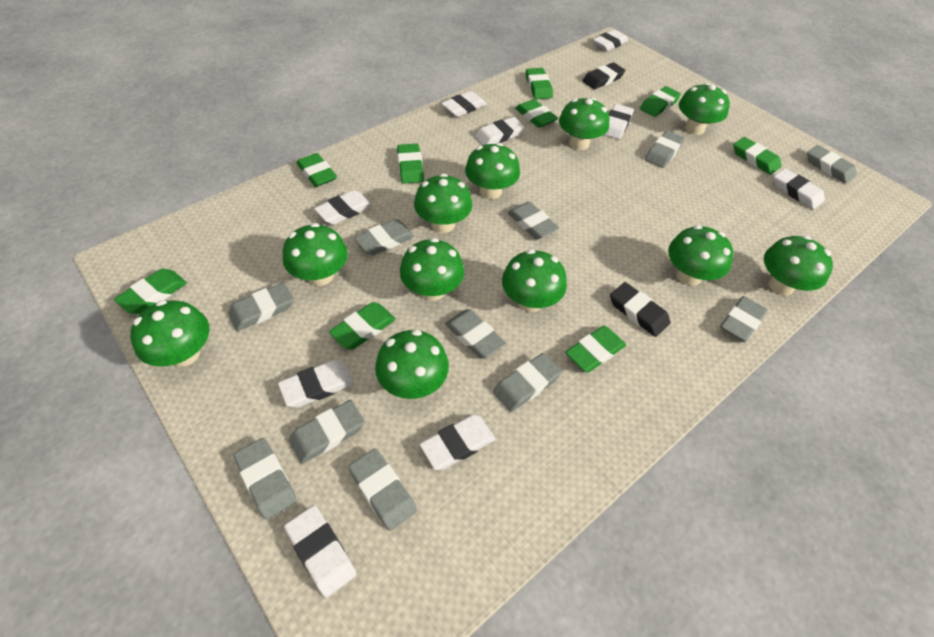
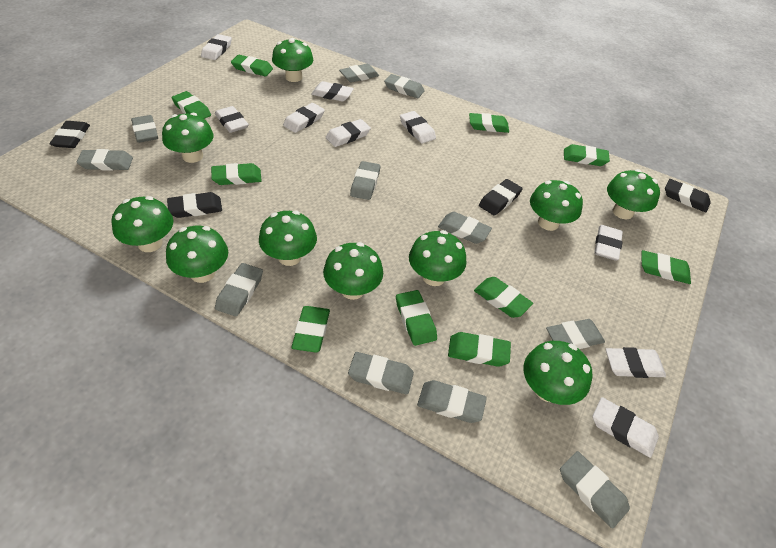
black eraser: [583,63,625,89] [610,282,670,337] = 2 -> [49,121,90,148] [167,192,222,218] [479,179,523,216] [665,179,711,212] = 4
green eraser: [114,269,187,314] [297,153,337,187] [329,302,396,349] [397,143,424,184] [515,99,558,128] [526,68,553,99] [565,326,626,372] [640,86,681,117] [733,137,781,175] = 9 -> [172,91,211,119] [211,163,262,185] [231,55,273,76] [292,306,330,353] [396,290,437,346] [448,332,511,367] [469,113,509,133] [474,277,533,318] [564,144,610,166] [642,250,691,284] = 10
green mushroom: [130,300,210,367] [283,223,348,286] [375,330,449,399] [400,238,464,301] [414,174,472,233] [465,143,520,199] [502,249,567,312] [559,97,610,150] [668,225,734,286] [679,83,730,135] [764,235,833,295] = 11 -> [112,196,174,252] [162,113,214,163] [166,226,228,283] [259,211,317,266] [272,38,313,82] [323,242,383,300] [409,230,466,286] [523,341,592,405] [530,180,583,231] [607,169,660,220] = 10

